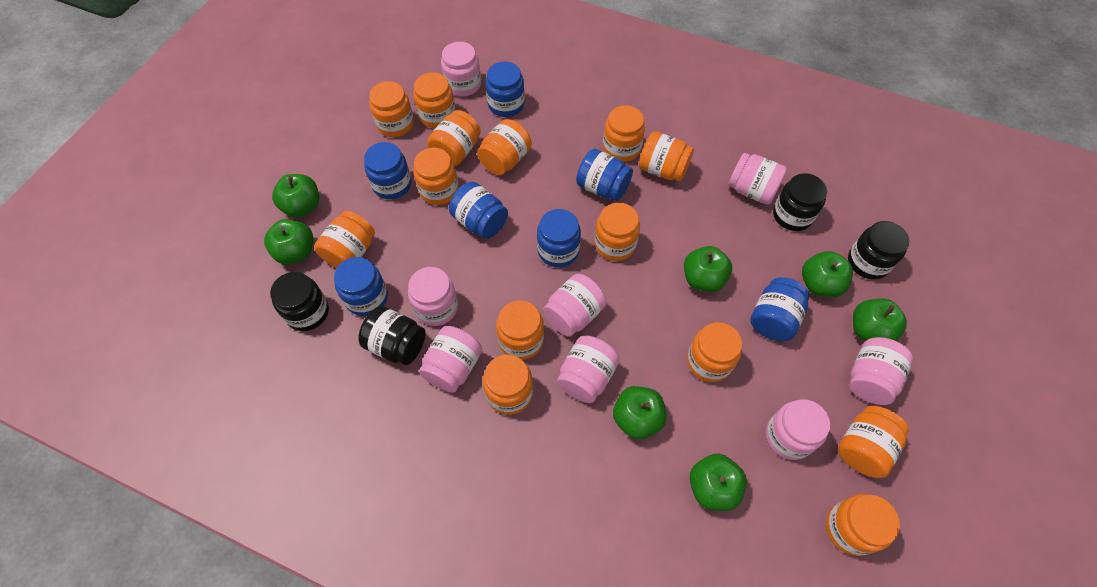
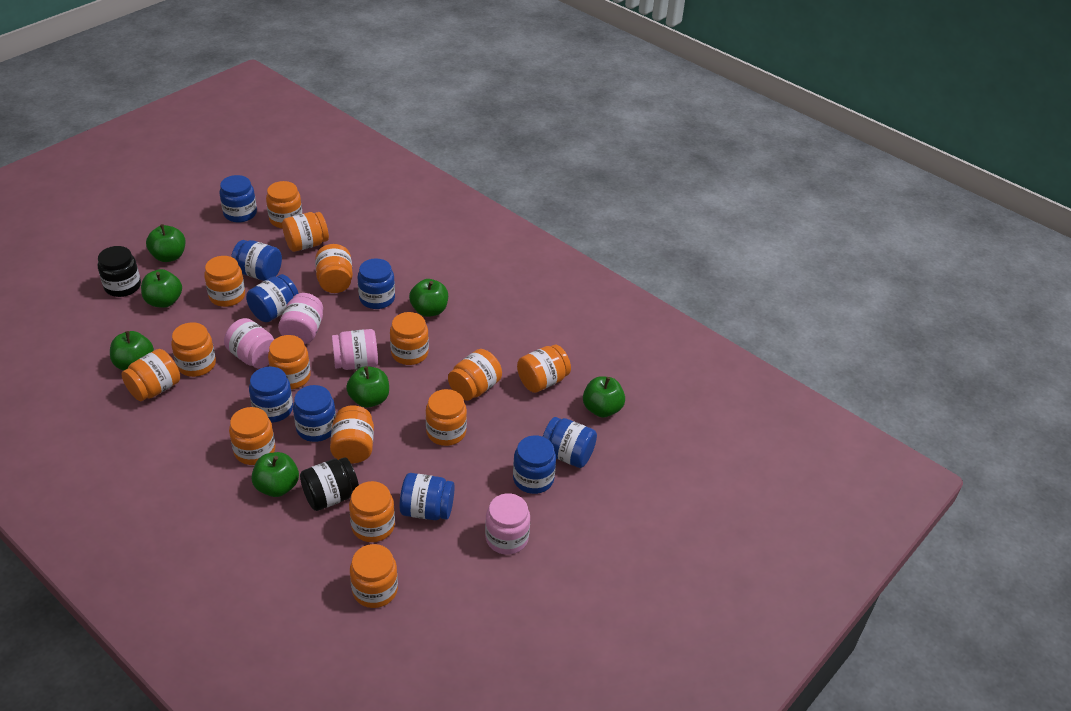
black jar: [270,272,329,331] [358,306,426,365] [773,173,827,231] [848,221,910,280] = 4 -> [98,246,141,297] [300,457,359,511] = 2
blue jar: [334,257,388,316] [364,142,411,199] [449,182,508,239] [485,62,525,117] [537,209,581,267] [576,149,633,201] [750,277,809,341] = 7 -> [219,175,257,222] [231,240,282,281] [246,274,299,322] [249,367,293,423] [293,385,336,442] [357,258,395,309] [400,473,455,520] [513,435,556,494] [543,417,597,468] = 9
orange jar: [314,211,375,268] [369,81,414,137] [413,72,456,128] [413,148,459,205] [427,110,481,166] [477,119,532,175] [483,354,533,415] [496,300,544,360] [594,203,640,261] [603,105,645,162] [639,131,694,182] [687,322,742,382] [826,494,900,556] [838,406,909,478] = 14 -> [122,349,180,401] [171,322,216,377] [204,256,245,307] [229,407,275,465] [266,181,302,229] [268,335,311,389] [282,212,329,252] [315,244,353,293] [330,405,374,463] [349,481,395,542] [350,544,398,608] [390,312,429,365] [426,389,467,446] [448,349,502,401] [517,345,571,393] = 15
pink jar: [408,267,458,326] [419,326,482,393] [441,42,481,97] [543,274,606,337] [557,336,619,403] [728,153,787,205] [766,399,830,460] [849,337,913,405] = 8 -> [224,318,274,369] [278,293,323,344] [332,329,378,370] [485,493,530,555] = 4

